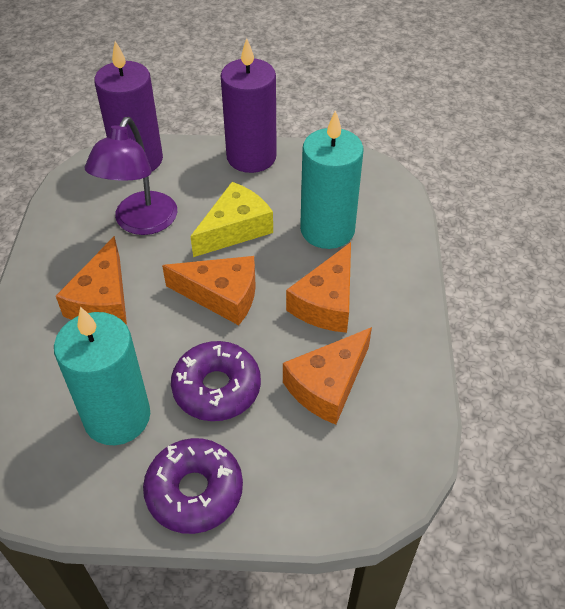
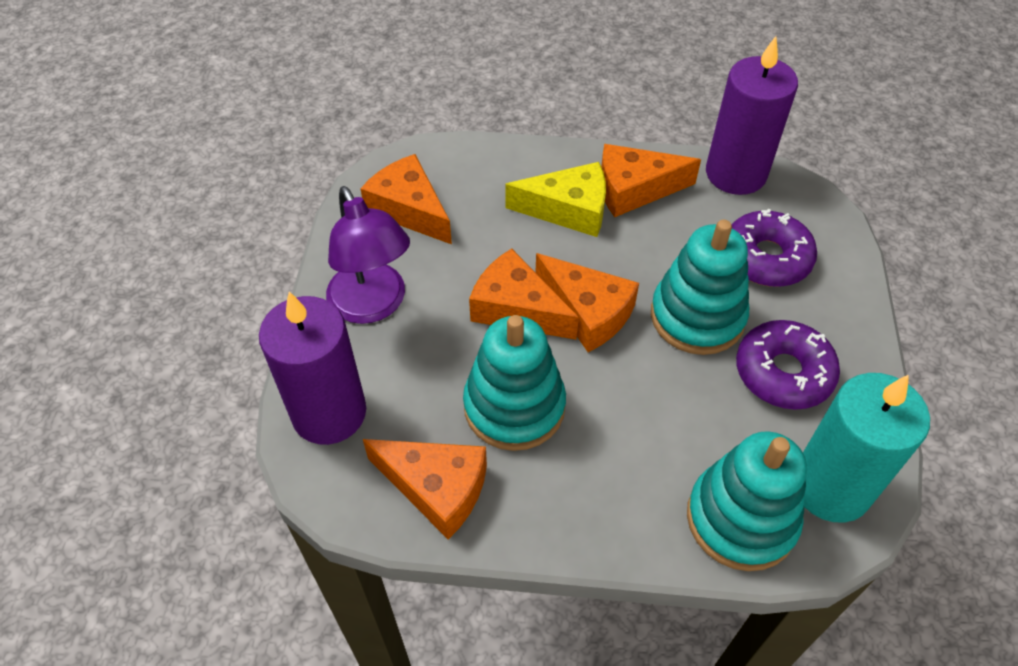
orange cheese: [56,236,127,324] [162,256,256,325] [283,327,372,425] [286,242,351,333] = 4 -> [360,154,452,244] [363,439,487,539] [469,248,579,340] [535,253,639,352] [601,144,701,217] = 5
turquoise candle: [54,307,150,445] [300,110,364,249] = 2 -> [803,373,930,523] = 1
turquoise stacking toy: none = 0 -> [463,315,566,451] [651,220,749,355] [687,431,807,571] = 3

